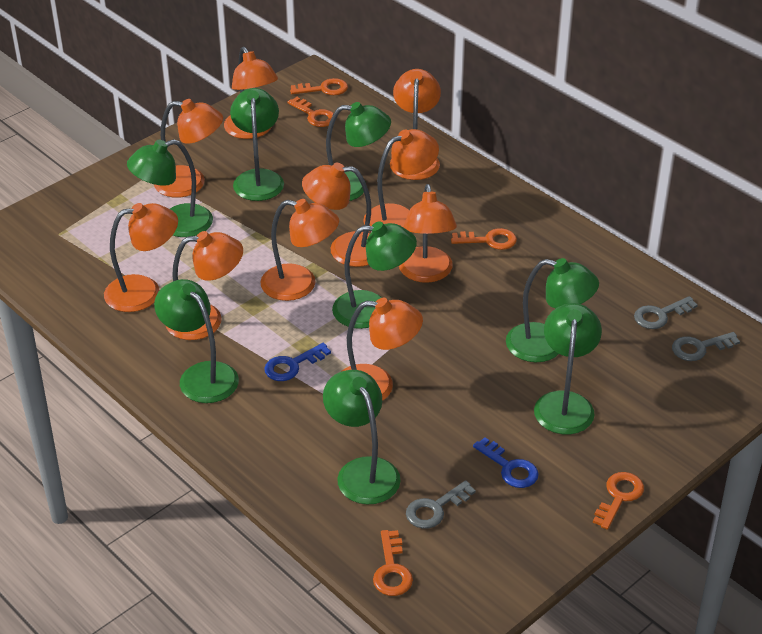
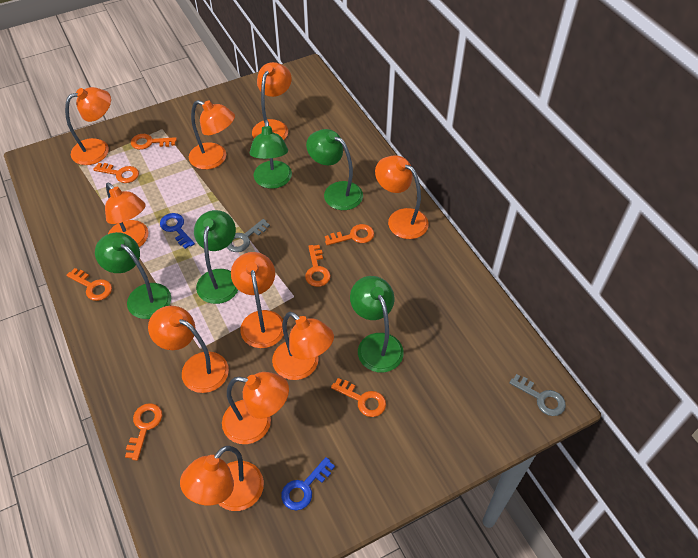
green lamp: [127,139,213,237] [154,279,239,403] [230,88,284,201] [323,370,401,504] [326,102,391,201] [332,221,417,329] [506,258,599,362] [534,303,602,434] = 8 -> [95,232,171,319] [194,210,238,304] [249,120,292,189] [306,129,363,210] [350,276,404,372] = 5
grey key: [406,480,476,529] [634,296,698,329] [672,332,740,361] = 3 -> [227,219,270,252] [509,374,566,416] = 2
orange key: [287,97,334,127] [290,78,348,95] [373,530,413,596] [451,228,517,250] [593,472,644,530] = 5 -> [66,268,112,301] [93,163,139,183] [125,403,162,461] [131,134,177,150] [305,245,331,287] [325,224,374,245] [331,378,386,417] = 7

